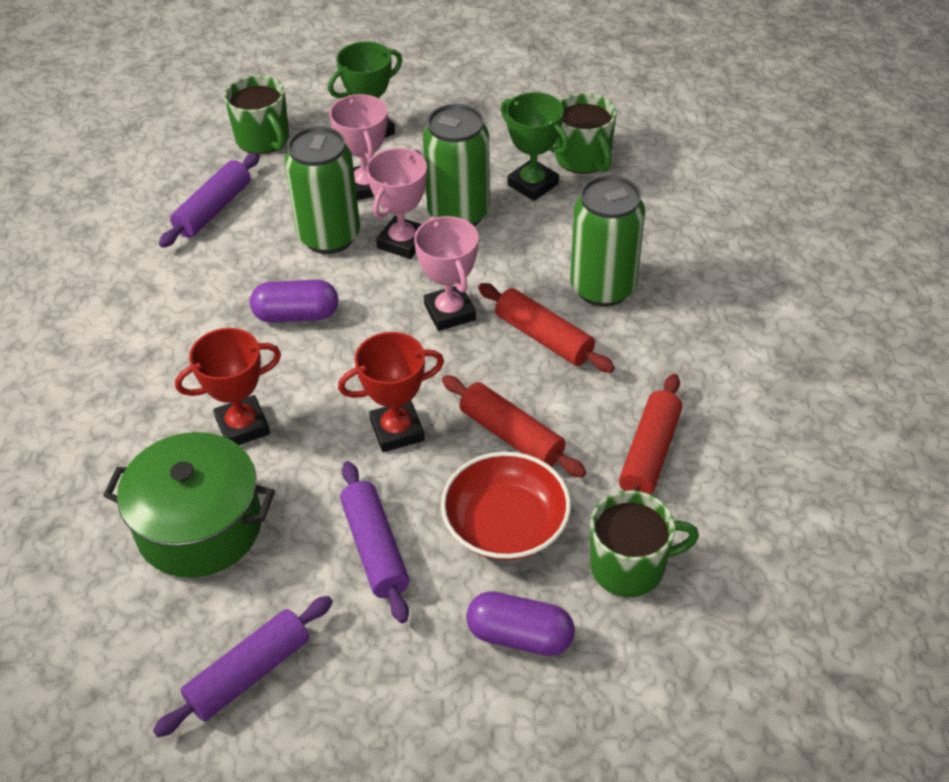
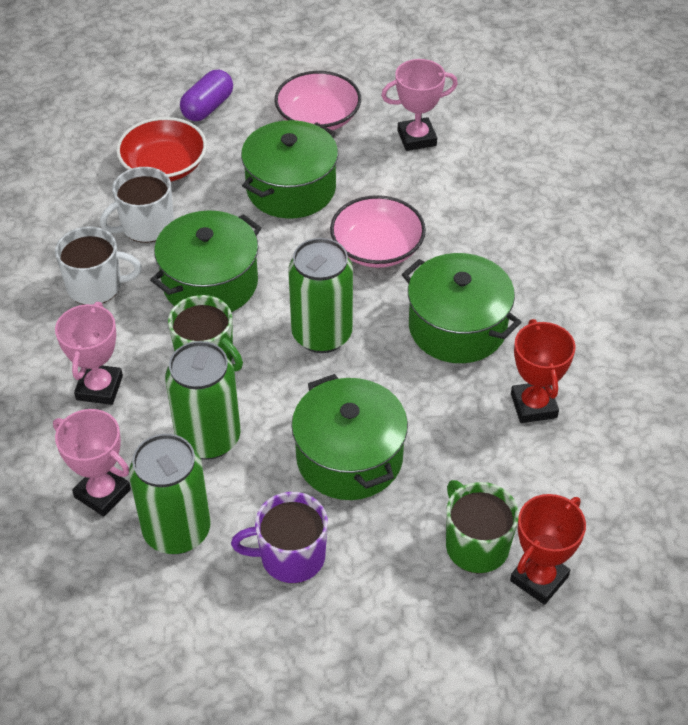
green mug: [224,75,289,154] [555,93,617,174] [590,490,699,597] = 3 -> [168,295,243,372] [446,480,519,573] = 2
green pot: [103,432,275,578] = 1 -> [150,210,262,312] [241,120,338,219] [292,374,408,500] [402,253,521,363] = 4
green trophy: [328,41,402,138] [501,92,569,201] = 2 -> none = 0
pink bowl: none = 0 -> [275,71,361,130] [330,195,426,268] = 2
purple capsule: [250,280,338,323] [466,591,575,656] = 2 -> [180,69,233,121] = 1
purple mug: none = 0 -> [231,492,328,583] = 1
purple rolling pin: [153,596,333,737] [159,152,260,248] [340,461,409,623] = 3 -> none = 0
red rolling pin: [442,375,586,478] [478,283,615,373] [619,374,682,495] = 3 -> none = 0
white mug: none = 0 -> [55,226,142,305] [100,167,174,243] = 2

